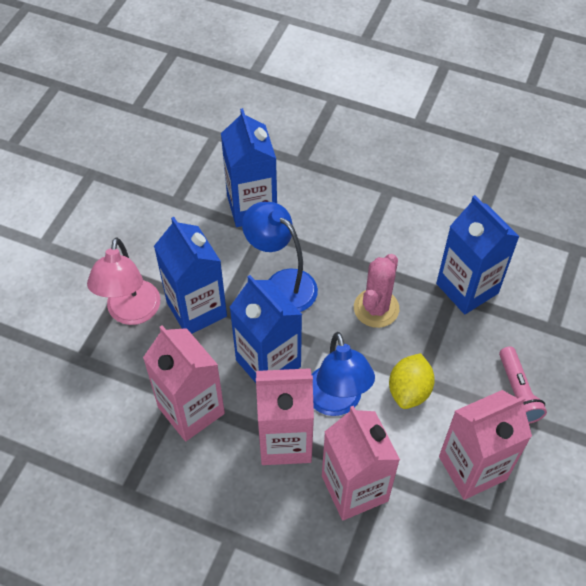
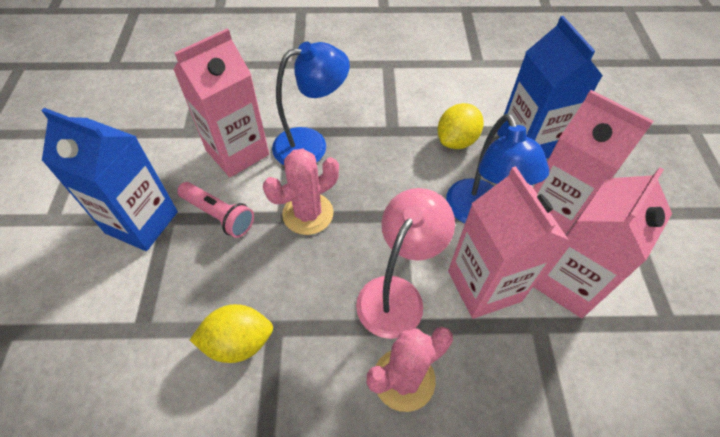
blue carton: [154,217,227,334] [221,108,277,227] [230,275,303,383] [436,195,520,314] = 4 -> [41,108,178,251] [497,16,603,159] = 2
pink cactus: [354,254,399,328] = 1 -> [263,149,339,235] [367,327,453,412] = 2
yellow lemon: [389,353,435,409] = 1 -> [190,304,273,363] [437,103,484,149] = 2

